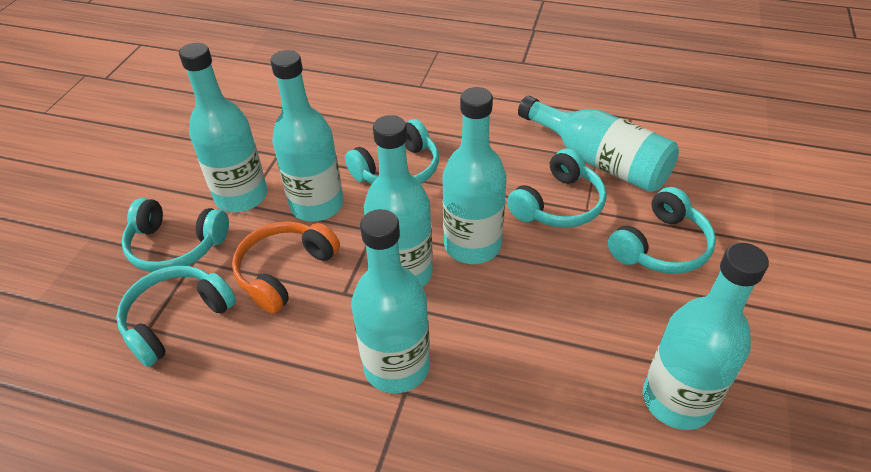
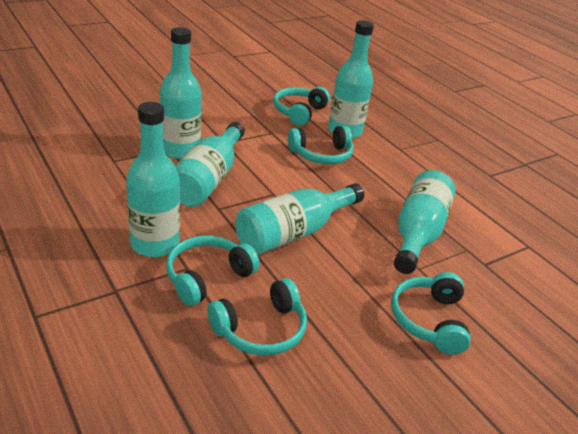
orange headphones: [232,221,340,314] = 1 -> none = 0
turquoise bottle: [179,43,268,212] [270,50,344,222] [351,209,430,393] [364,115,433,287] [442,87,506,264] [518,96,679,192] [643,243,769,430] = 7 -> [126,102,180,257] [160,27,202,159] [175,122,245,207] [235,183,364,255] [328,20,374,139] [394,170,455,274] = 6

